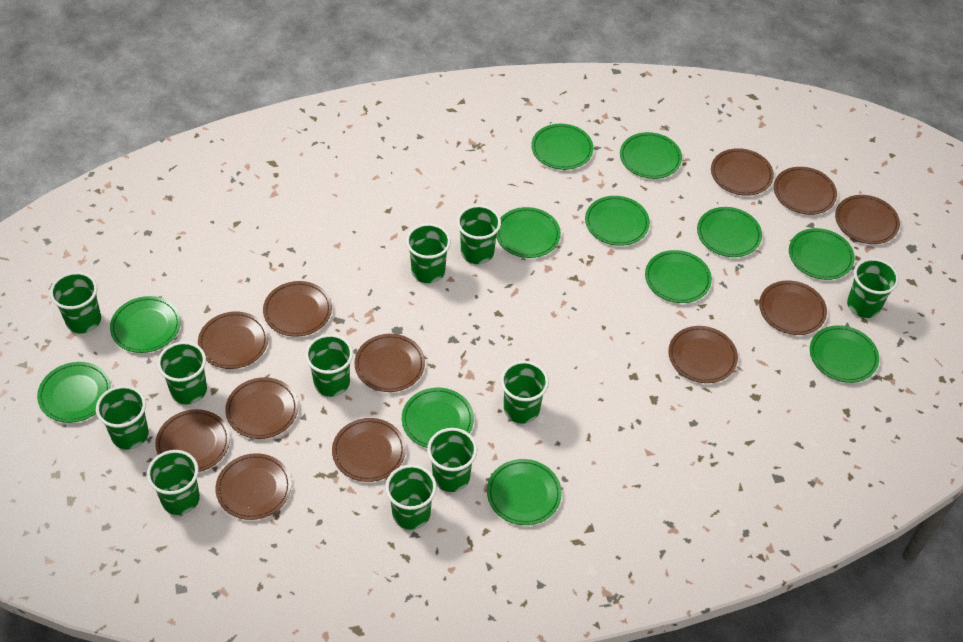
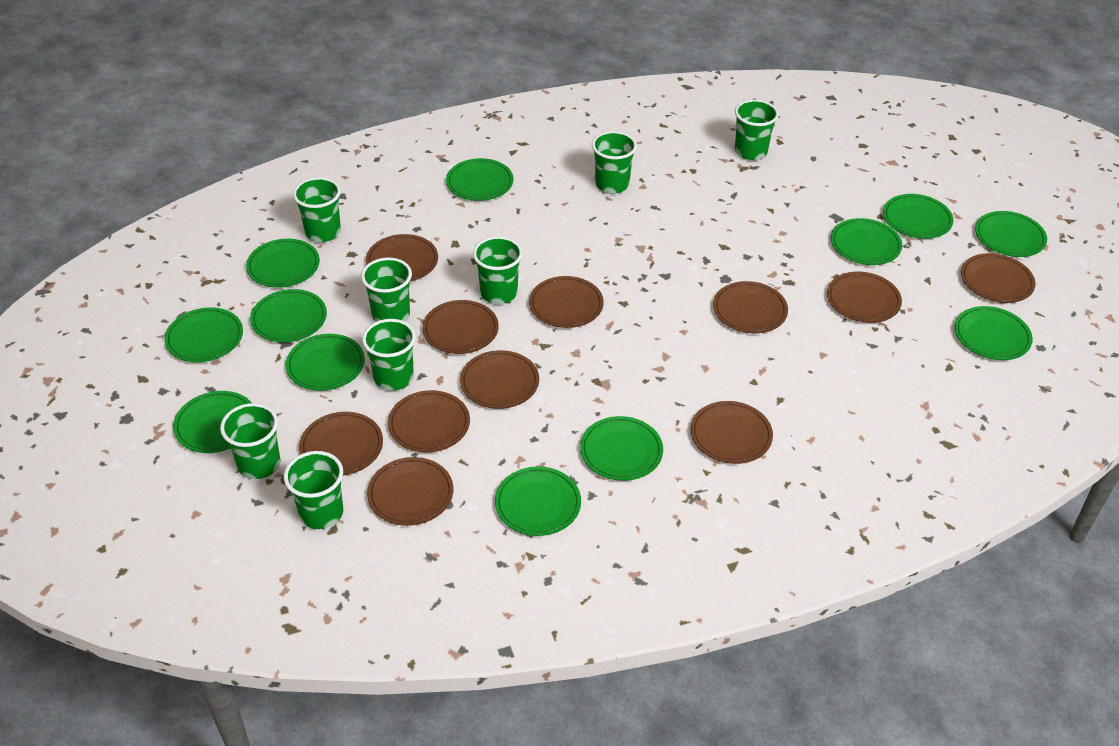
brown plate: [155,409,230,472] [198,312,268,369] [216,453,291,520] [225,377,298,439] [263,281,332,337] [332,418,406,482] [354,334,425,392] [668,326,738,383] [711,148,774,196] [759,280,827,335] [774,167,837,215] [835,195,900,244] = 12 -> [299,412,383,476] [366,234,438,282] [367,457,453,526] [388,390,470,453] [422,300,499,354] [460,350,539,409] [529,276,604,328] [691,401,773,464] [713,281,788,333] [827,272,902,323] [961,253,1036,303] = 11
green cup: [50,272,101,333] [96,385,149,450] [147,450,200,515] [157,341,207,405] [305,334,353,397] [385,465,437,530] [406,223,451,283] [427,428,477,492] [457,205,501,264] [501,361,549,424] [847,258,899,318] = 11 -> [220,403,280,479] [284,451,343,529] [293,177,341,242] [361,257,412,322] [362,319,416,391] [473,236,523,304] [592,131,637,194] [735,99,779,160] = 8

